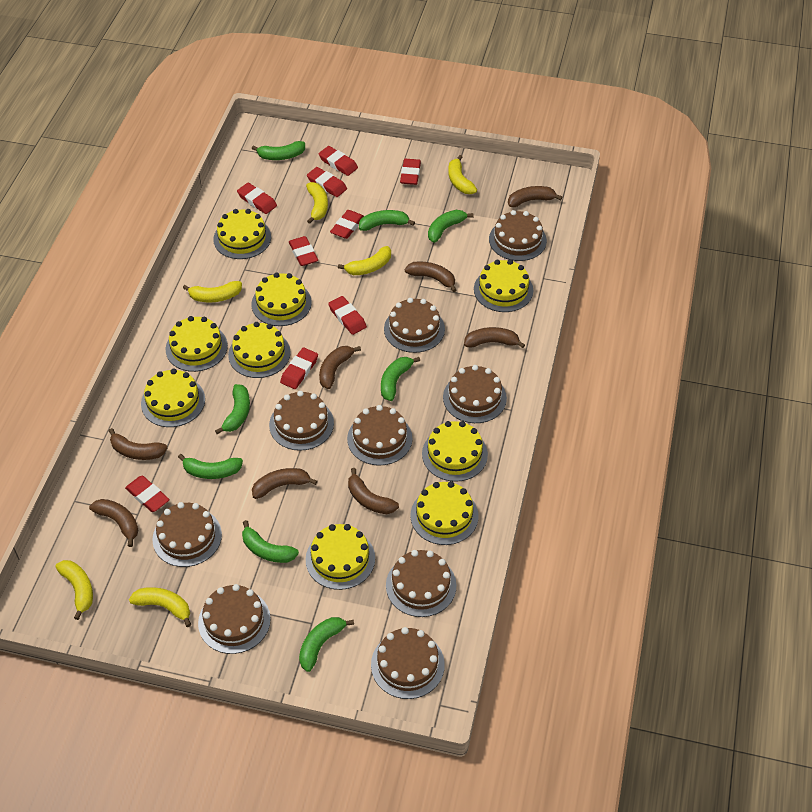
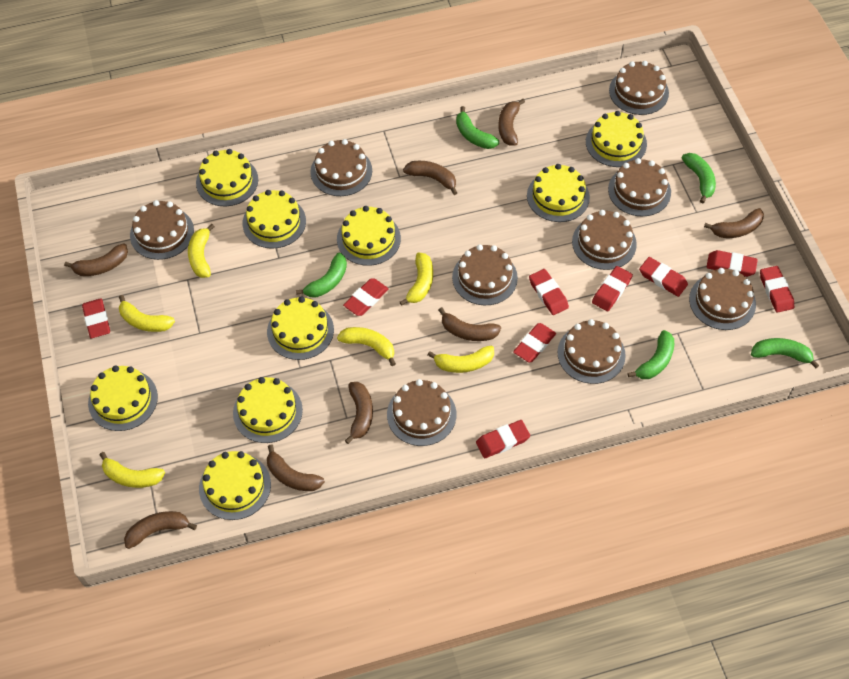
green banana: [178,454,243,479] [215,384,250,434] [242,520,299,563] [252,141,305,160] [299,617,354,672] [359,210,415,231] [381,357,420,401] [428,210,473,243] = 8 -> [296,253,347,298] [456,106,499,149] [627,330,674,379] [682,153,716,204] [751,338,819,368] = 5

